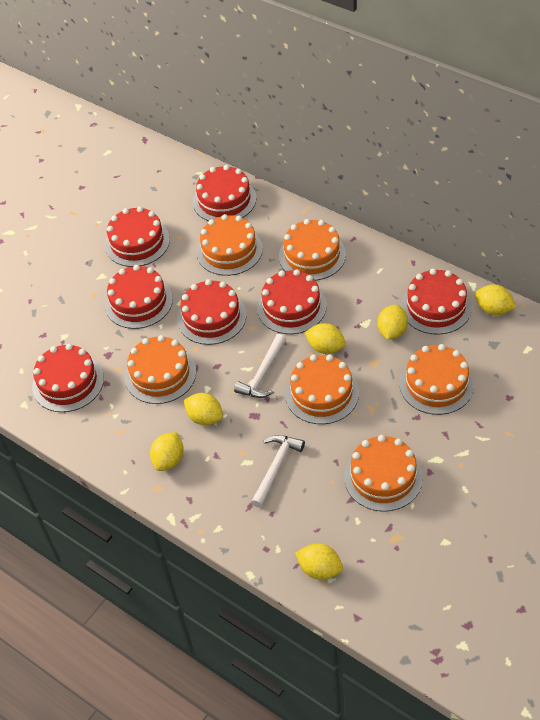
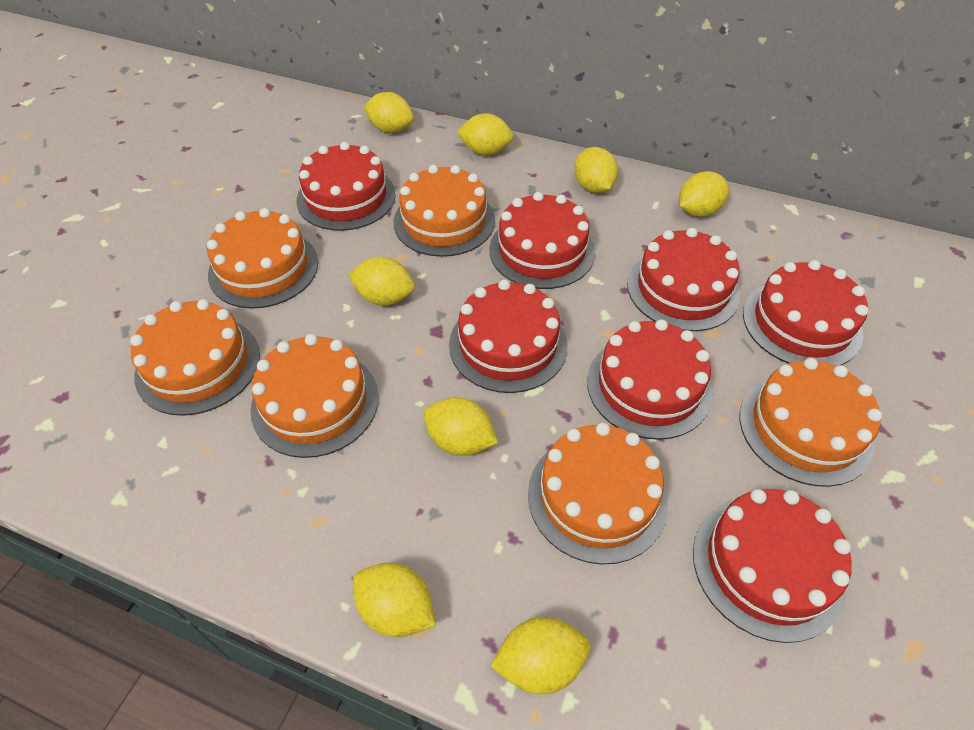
white hammer: [234,334,286,398] [251,435,305,508] = 2 -> none = 0
yellow lemon: [150,432,184,471] [184,393,223,425] [295,543,343,580] [304,323,346,354] [377,305,408,339] [475,284,516,315] = 6 -> [348,257,415,306] [353,563,436,637] [364,92,414,133] [423,397,498,456] [457,113,514,155] [490,617,591,694] [574,147,618,193] [679,171,729,217] = 8

